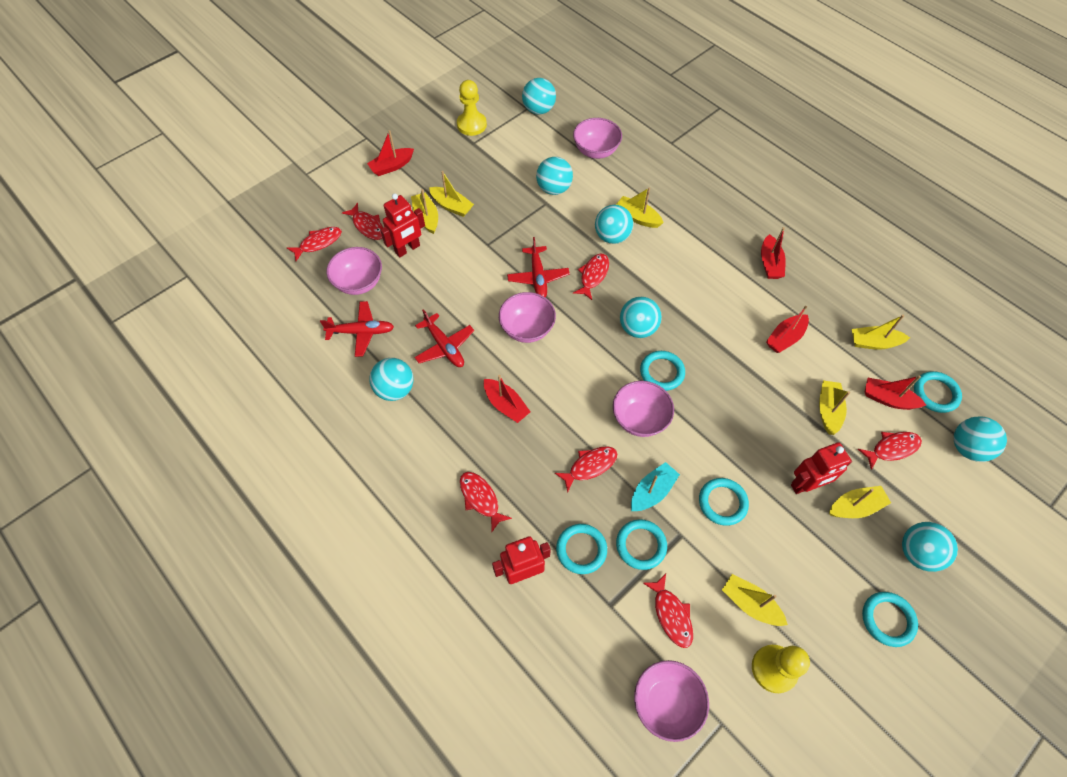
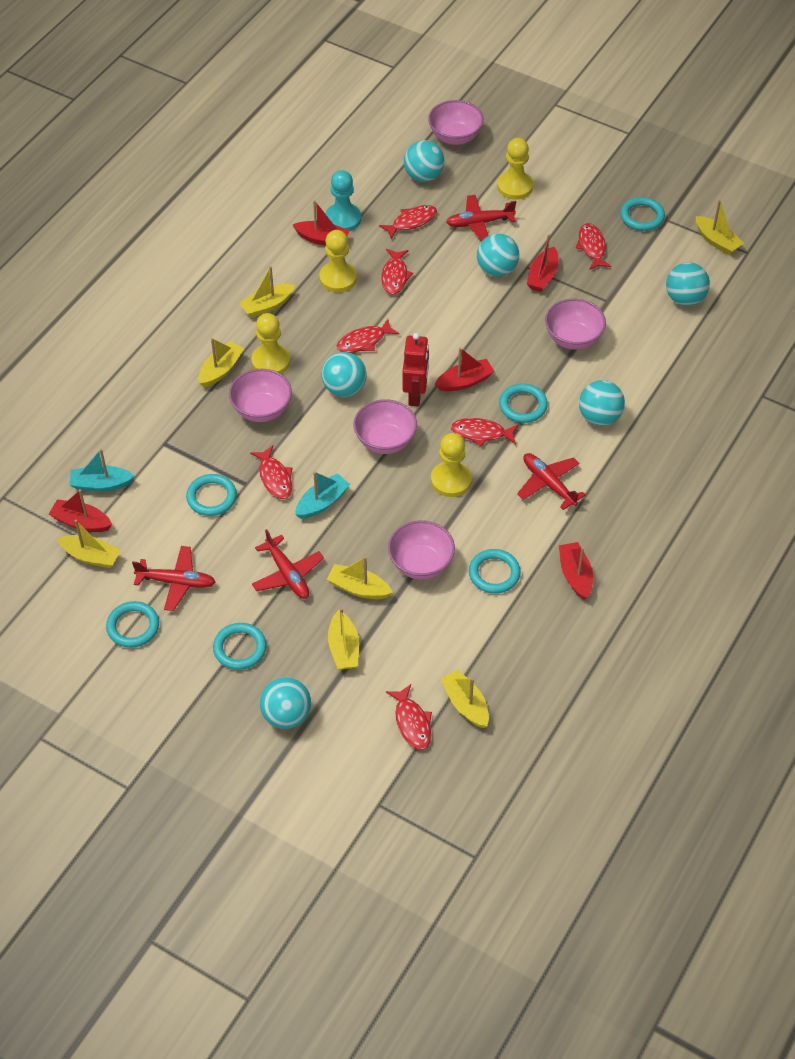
red plane: [320,301,394,357] [414,309,474,367] [507,237,570,298] = 3 -> [132,546,215,611] [252,529,324,599] [446,195,516,241] [517,453,586,510] = 4
red robot: [380,193,425,257] [492,536,551,584] [791,442,852,494] = 3 -> [402,333,429,406] = 1
turquoise ball: [369,358,414,401] [522,78,556,114] [536,157,573,195] [595,205,633,244] [620,297,662,338] [902,522,958,572] [954,416,1007,462] = 7 -> [260,677,311,729] [322,352,367,397] [404,140,445,182] [477,234,519,277] [579,380,625,426] [666,262,710,306] = 6
turquoise boat: [631,462,680,511] = 1 -> [69,449,134,492] [295,471,350,519] = 2
turquoise pawn: none = 0 -> [325,170,361,231] = 1
yellow pawn: [457,80,487,136] [752,645,810,693] = 2 -> [251,313,290,374] [319,230,357,292] [431,433,472,497] [497,138,533,199] = 4

